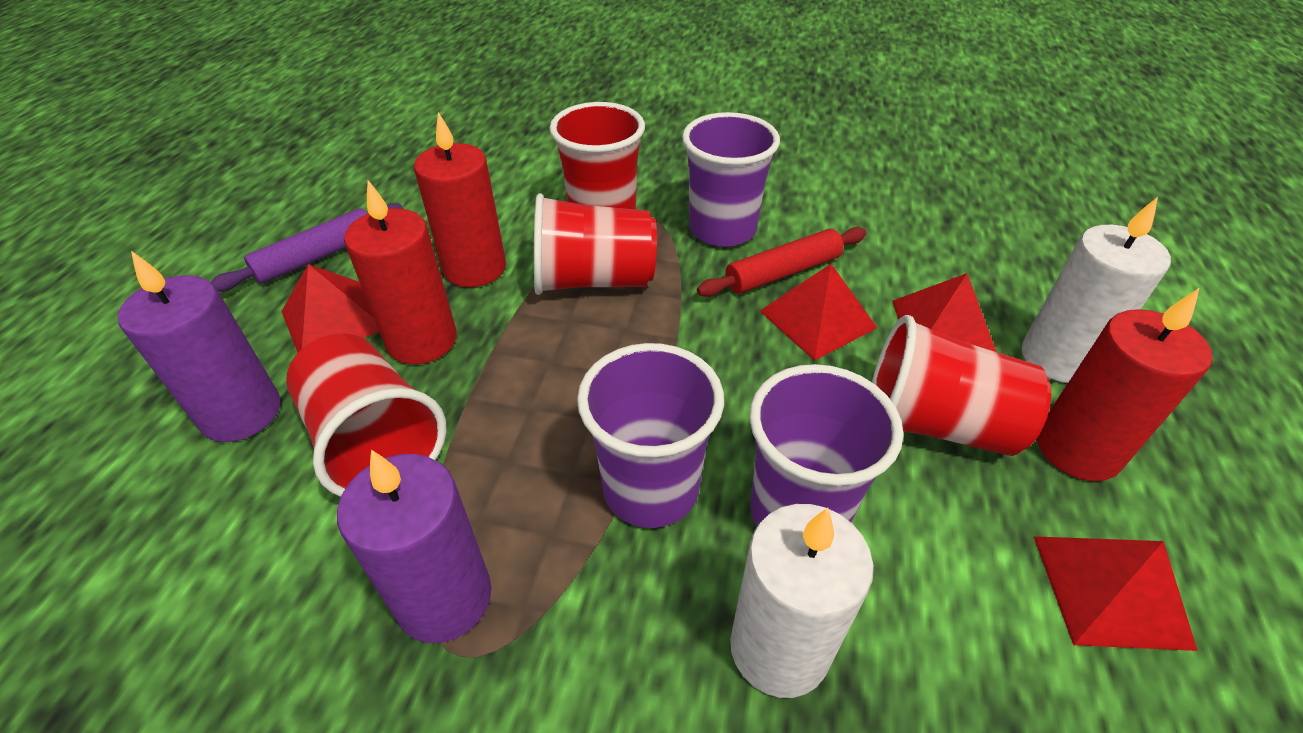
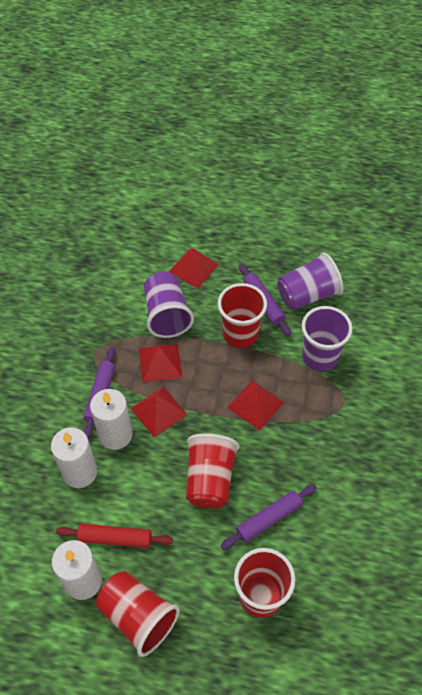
purple candle: [118,251,281,442] [337,450,492,643] = 2 -> none = 0
purple rolling pin: [211,203,403,292] = 1 -> [83,347,116,438] [221,484,317,550] [239,264,291,336] = 3
red candle: [344,180,457,364] [414,112,506,287] [1037,288,1213,481] = 3 -> none = 0
white candle: [730,504,874,698] [1022,197,1171,383] = 2 -> [51,427,97,488] [52,540,102,600] [90,389,132,450] = 3

